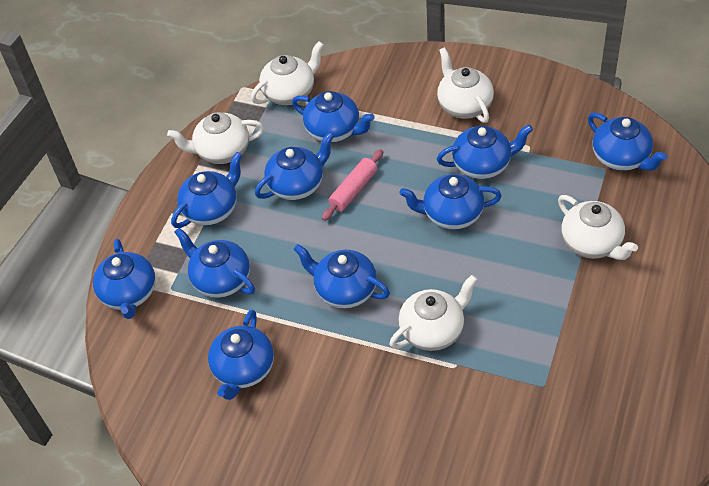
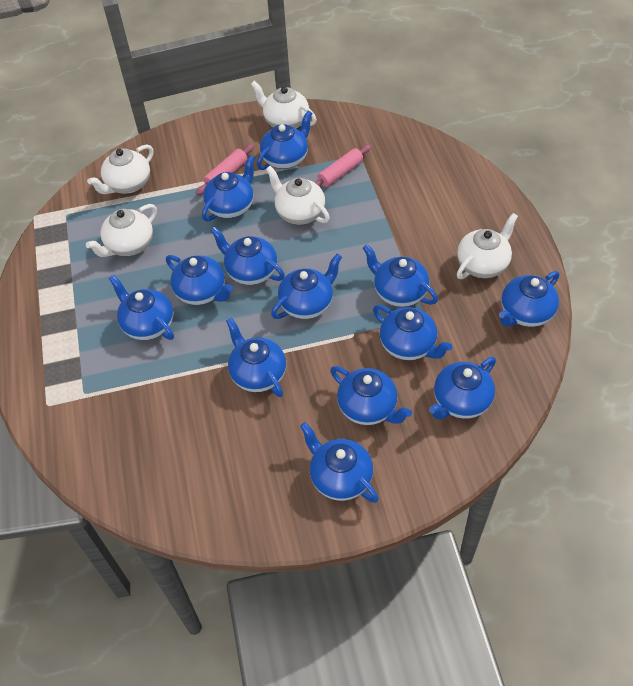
blue teapot: [93,239,156,319] [171,152,242,228] [175,228,255,298] [208,310,274,400] [255,132,334,200] [292,91,375,143] [293,244,390,308] [399,174,502,230] [437,124,533,179] [588,112,668,171] = 10 -> [109,274,174,340] [166,255,233,305] [202,155,255,221] [210,226,285,285] [226,318,286,397] [257,110,313,170] [271,253,342,319] [300,422,379,503] [330,366,412,425] [363,244,438,307] [373,305,452,360] [429,357,496,420] [499,271,559,327] = 13
pink rolling pin: [322,149,383,221] = 1 -> [196,144,254,195] [314,145,371,187] = 2

